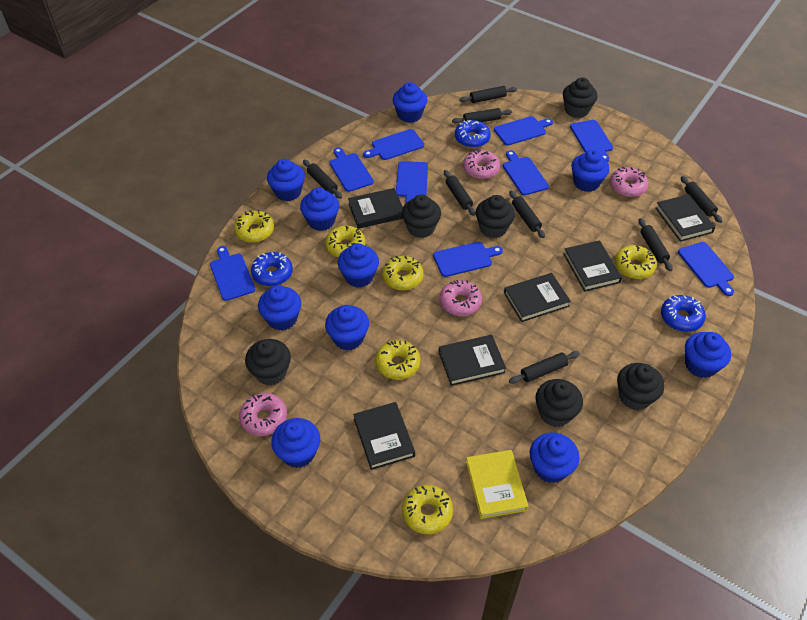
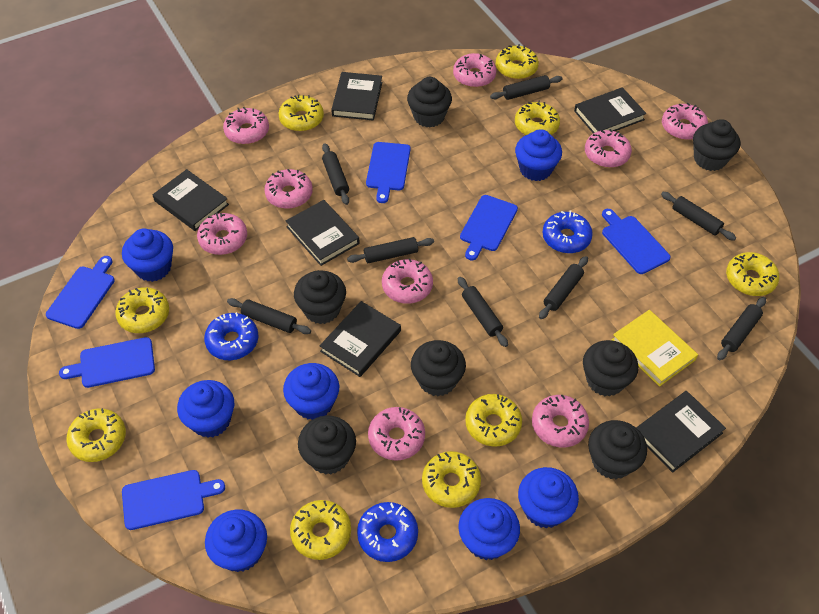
black cupcake: [245,339,291,386] [402,195,441,238] [476,195,515,238] [535,379,583,427] [563,78,598,118] [617,363,665,410] = 6 -> [294,270,346,324] [298,416,356,475] [407,77,452,128] [411,340,466,396] [583,340,638,397] [588,420,647,479] [693,119,740,171] = 7
blue cupcake: [258,285,301,331] [267,159,305,201] [271,418,320,468] [300,188,339,231] [325,305,369,351] [338,243,379,288] [393,82,427,123] [530,432,579,483] [571,149,609,192] [685,332,731,378] = 10 -> [122,228,173,282] [177,380,234,438] [205,509,267,572] [283,363,339,420] [458,498,520,560] [515,129,562,181] [518,467,579,528] = 7
blue cutting board: [210,246,255,301] [329,147,374,192] [363,129,424,160] [396,161,428,204] [433,242,503,277] [494,116,553,145] [503,150,549,195] [570,120,613,162] [678,242,734,296] = 9 -> [46,256,115,329] [59,337,155,388] [122,470,225,530] [366,142,411,203] [460,195,518,261] [602,209,671,274] = 6
pink donut: [239,393,287,436] [440,280,482,316] [463,150,500,179] [610,167,648,197] = 4 -> [197,212,247,255] [223,107,269,144] [264,169,313,209] [368,407,425,461] [382,258,433,304] [453,53,496,87] [532,395,589,447] [585,129,632,168] [662,103,708,140] = 9
yellow donut: [234,210,274,243] [325,226,366,258] [375,340,420,380] [382,256,424,290] [402,485,453,535] [615,245,657,279] = 6 -> [66,408,126,462] [115,287,169,333] [278,95,324,131] [290,500,351,560] [422,451,481,508] [465,394,522,447] [496,44,539,79] [515,101,560,135] [726,252,779,296] = 9

